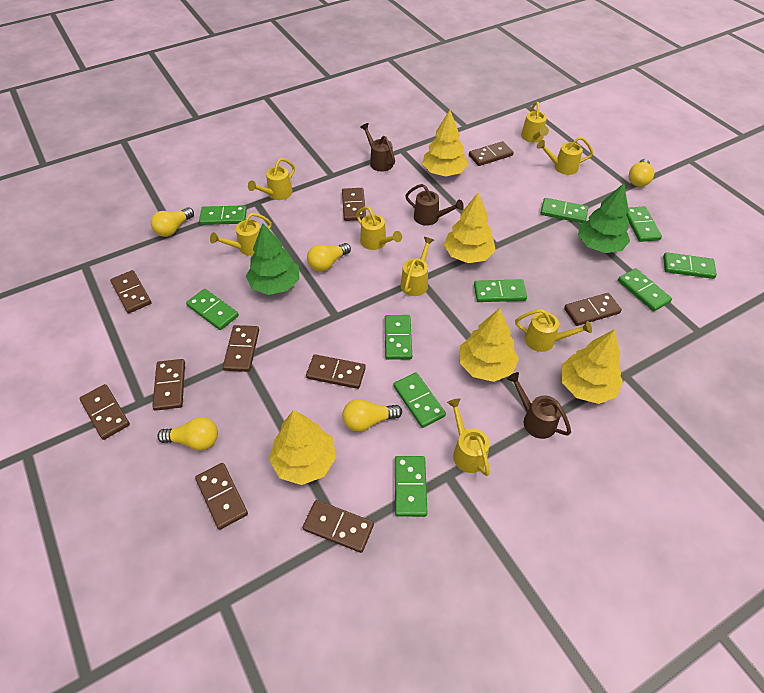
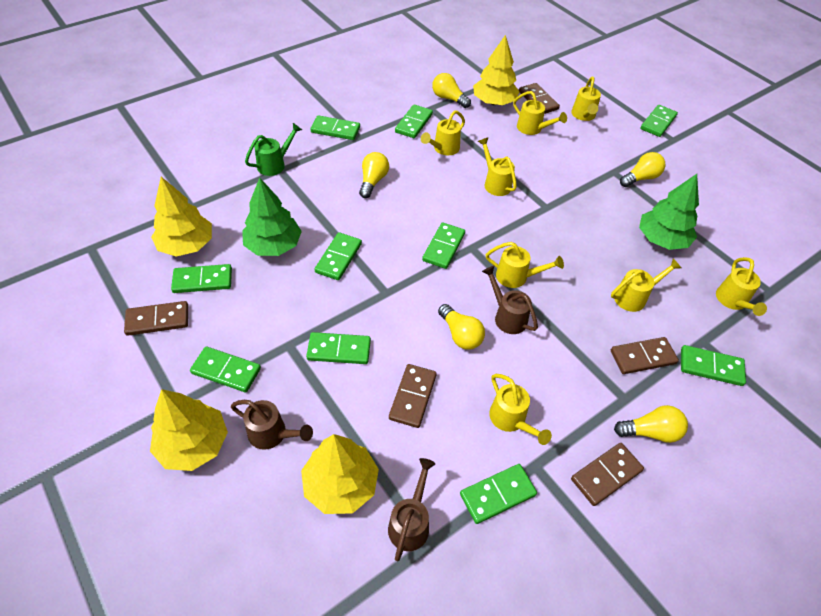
brown domino: [79,384,130,440] [110,270,151,313] [152,359,185,411] [195,463,248,530] [223,325,259,372] [302,500,374,553] [306,354,366,389] [342,188,366,221] [469,141,514,166] [564,293,622,326] = 10 -> [124,301,188,336] [389,364,437,428] [519,83,560,114] [571,443,644,506] [611,337,679,374] = 5
green watering can: none = 0 -> [245,123,302,176] = 1
yellow tree: [269,410,336,485] [422,110,468,176] [444,193,496,263] [459,308,519,382] [561,329,623,404] = 5 -> [150,389,228,471] [151,177,212,257] [301,434,379,514] [473,35,520,105] = 4

